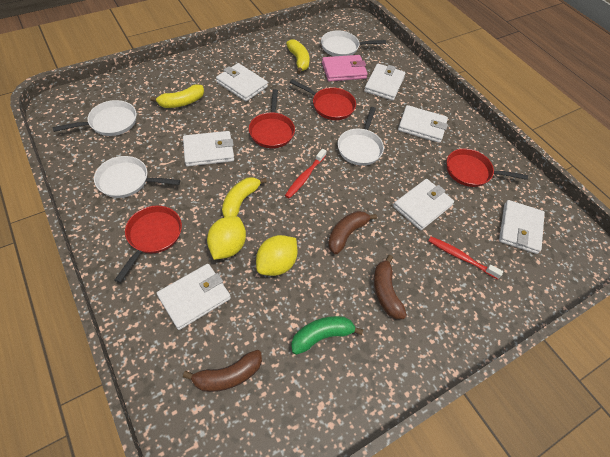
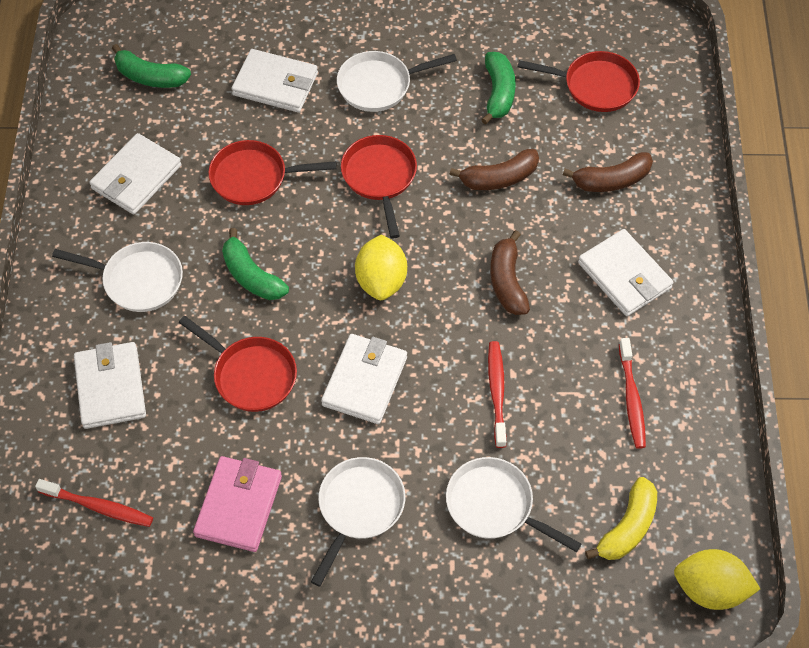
green banana: [291,316,363,355] = 1 -> [112,44,191,88] [222,228,289,300] [481,52,516,125] = 3
red toothbrush: [285,149,327,199] [428,236,503,279] = 2 -> [35,479,153,527] [488,341,507,448] [619,338,646,449] = 3
white wallet: [157,264,231,330] [183,131,234,166] [216,63,268,101] [364,64,406,101] [393,179,454,230] [398,105,448,143] [499,200,545,254] = 7 -> [74,342,146,429] [89,133,182,214] [231,49,318,112] [321,334,407,424] [578,229,673,316] = 5
yellow banana: [150,84,204,108] [222,177,267,217] [286,39,310,74] = 3 -> [585,477,657,560] = 1

